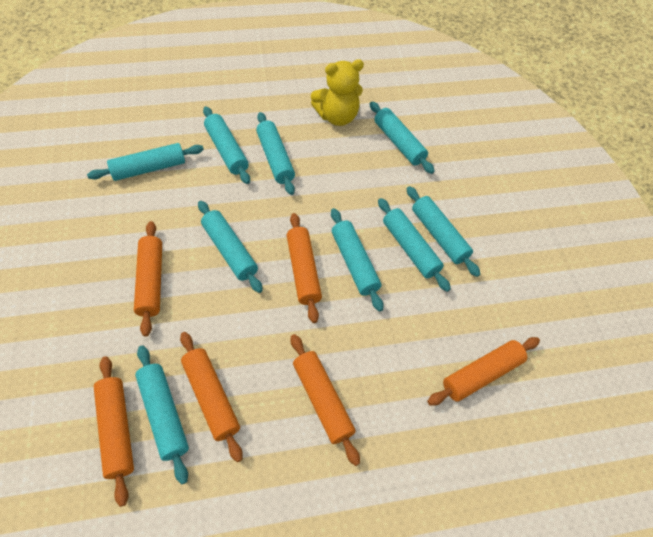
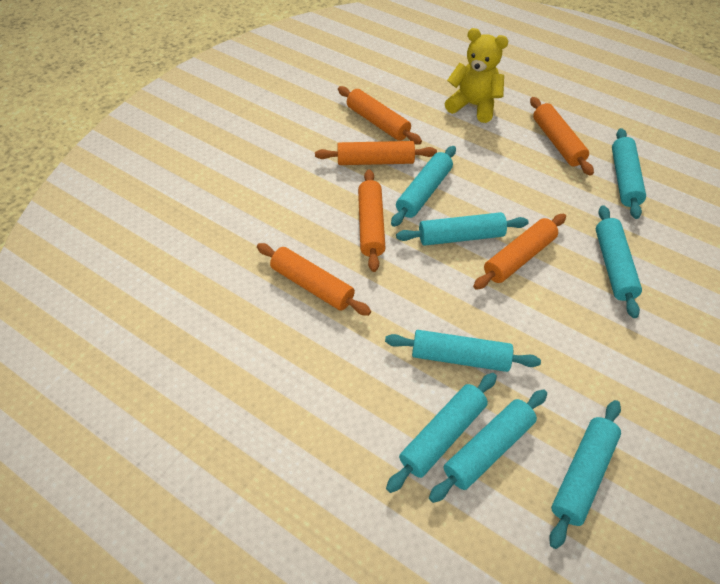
turquoise rolling pin: [87,143,204,181] [135,345,189,484] [198,201,263,293] [203,107,250,184] [256,112,295,195] [331,208,383,312] [370,101,435,174] [378,198,451,292] [407,186,480,277] = 9 -> [385,330,541,372] [386,373,497,493] [391,146,456,227] [396,212,529,246] [429,389,547,503] [549,400,621,549] [596,205,642,318] [612,128,646,219] = 8

